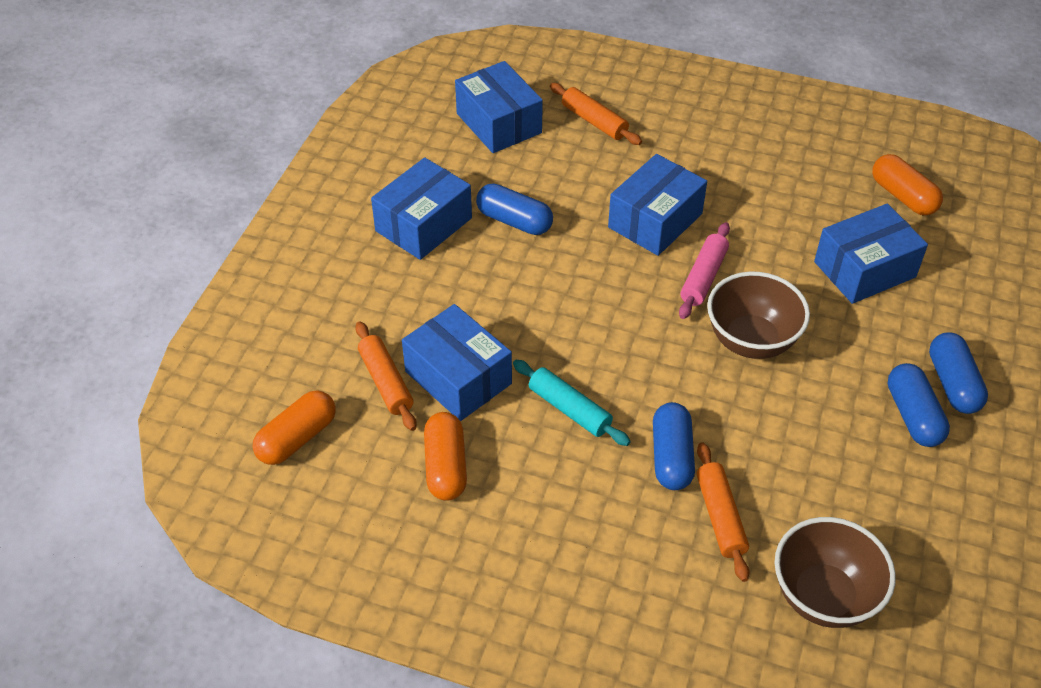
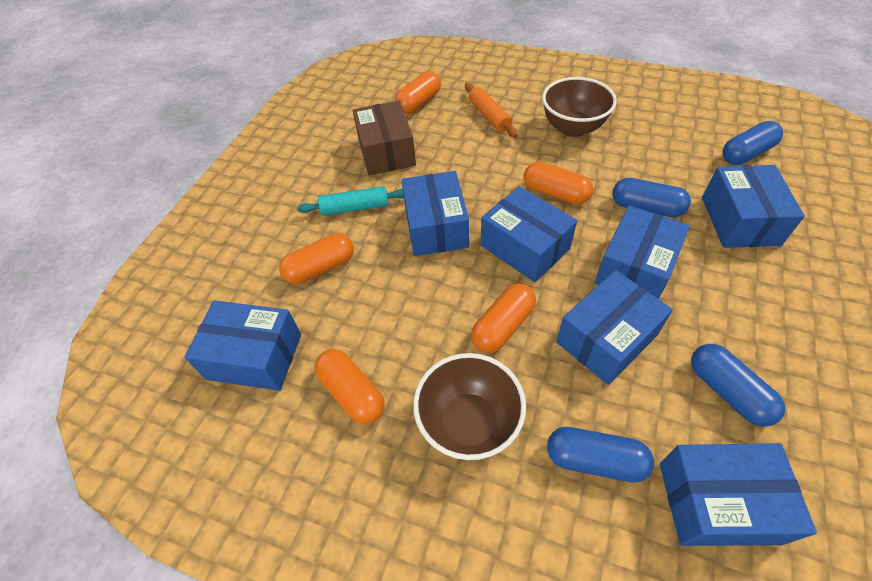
blue box: [371,157,472,260] [402,304,512,421] [455,61,543,153] [608,154,707,256] [814,203,928,304] = 5 -> [184,300,301,391] [401,171,469,256] [481,186,577,282] [556,270,673,385] [595,205,690,299] [660,443,817,546] [702,165,805,248] = 7
brown box: none = 0 -> [353,100,416,176] = 1
orange capsule: [253,390,336,465] [424,412,467,501] [872,154,943,215] = 3 -> [279,233,354,284] [314,349,385,424] [395,71,441,114] [471,283,536,353] [524,162,593,205] = 5
orange rolling pin: [355,321,417,431] [550,83,642,145] [697,442,750,582] = 3 -> [465,83,518,138] = 1
pink rolling pin: [679,222,730,319] = 1 -> none = 0

